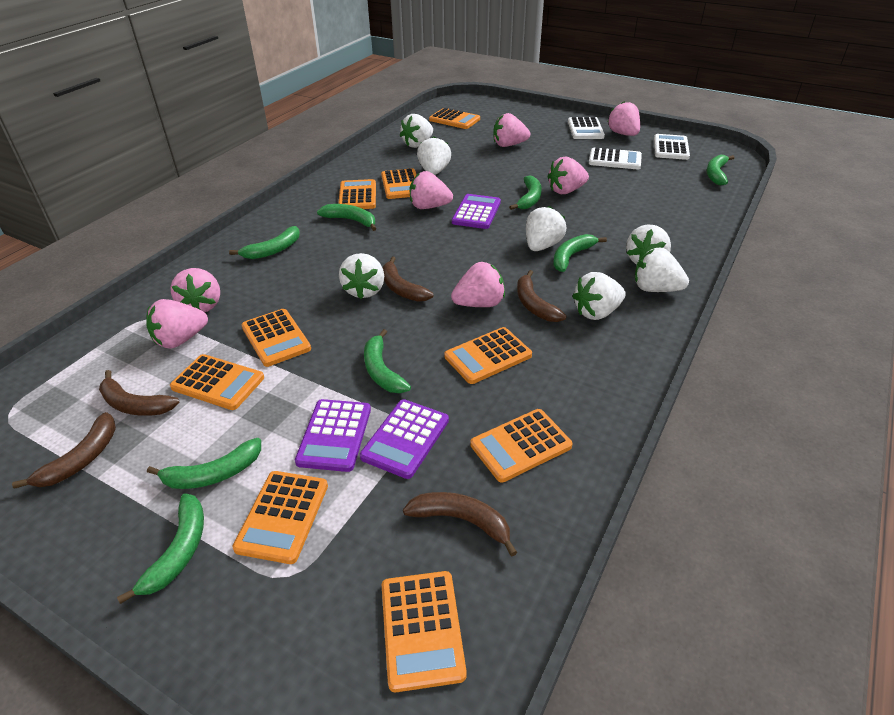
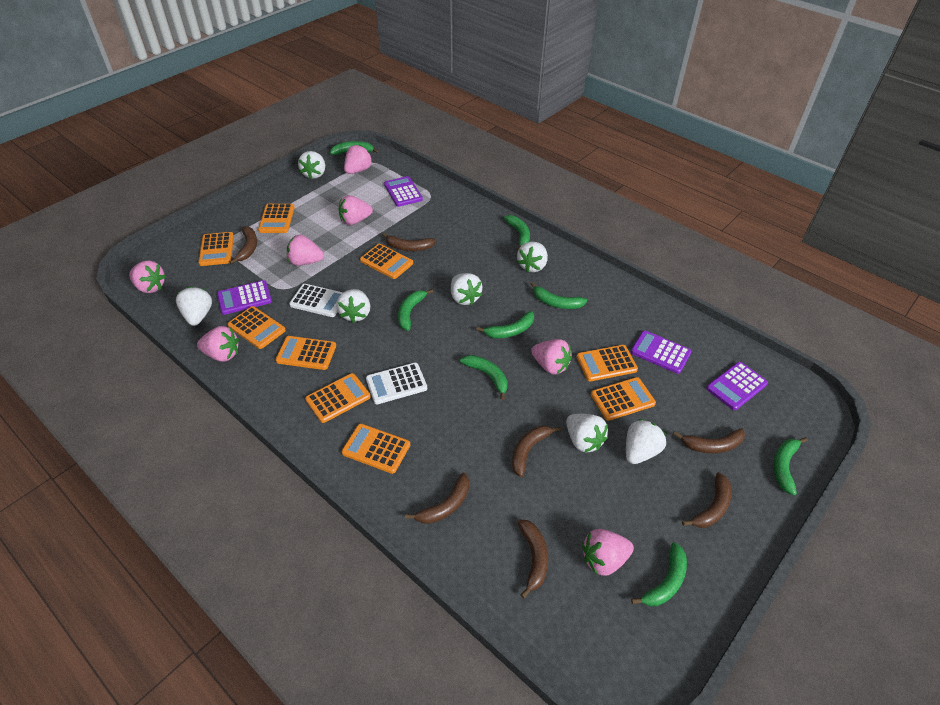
brown banana: [12,412,116,489] [99,370,180,416] [382,256,434,302] [403,492,517,556] [517,270,567,322] = 5 -> [229,226,257,264] [382,233,436,251] [405,472,469,524] [512,426,561,477] [517,519,548,599] [674,428,745,453] [682,472,732,528] = 7
purple calculator: [295,399,371,472] [360,399,449,479] [452,194,501,229] = 3 -> [217,280,272,315] [384,176,423,207] [631,330,691,374] [706,362,768,410] = 4
white calculator: [568,117,605,139] [589,147,642,169] [654,134,690,160] = 3 -> [289,284,343,317] [366,363,427,404] = 2

